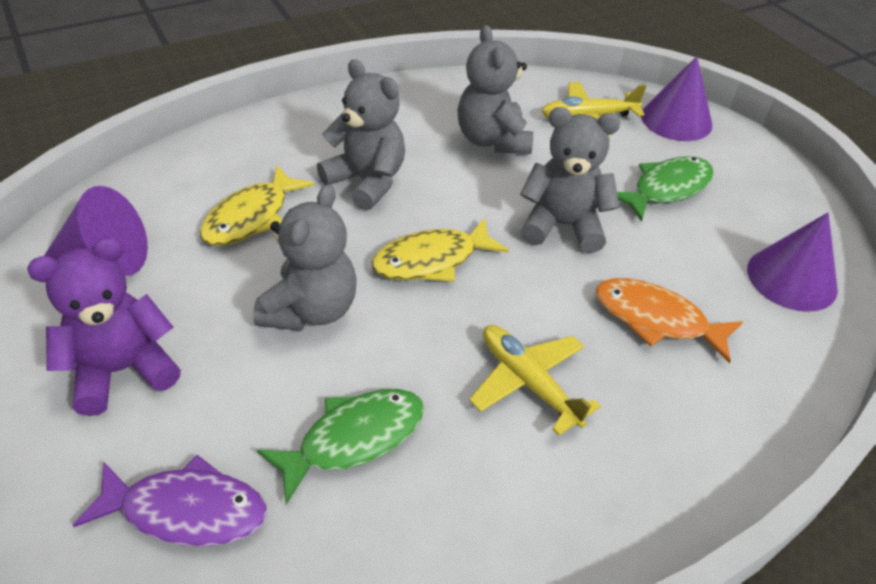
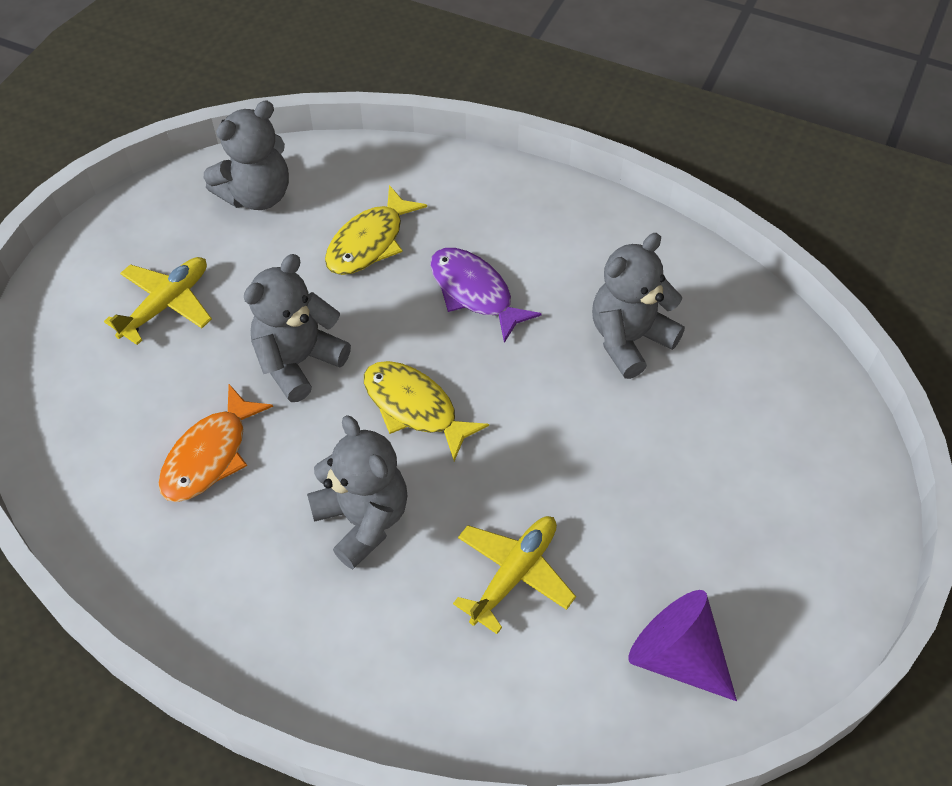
green fish: [257,389,424,504] [617,156,714,222] = 2 -> none = 0
purple cone: [44,186,148,276] [641,56,712,141] [747,213,838,312] = 3 -> [628,590,737,701] = 1
purple teddy bear: [27,237,181,416] = 1 -> none = 0

